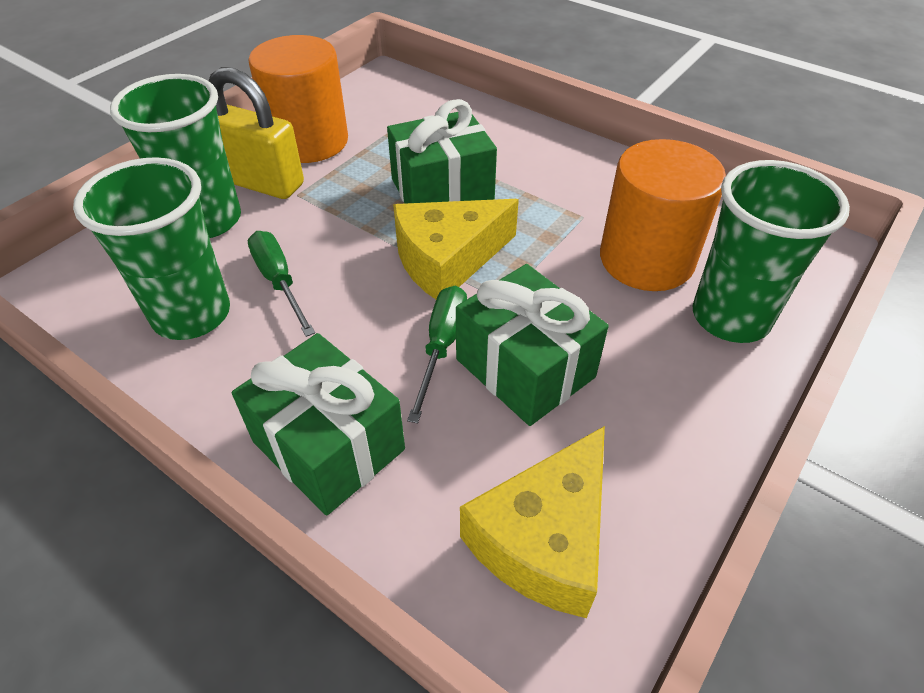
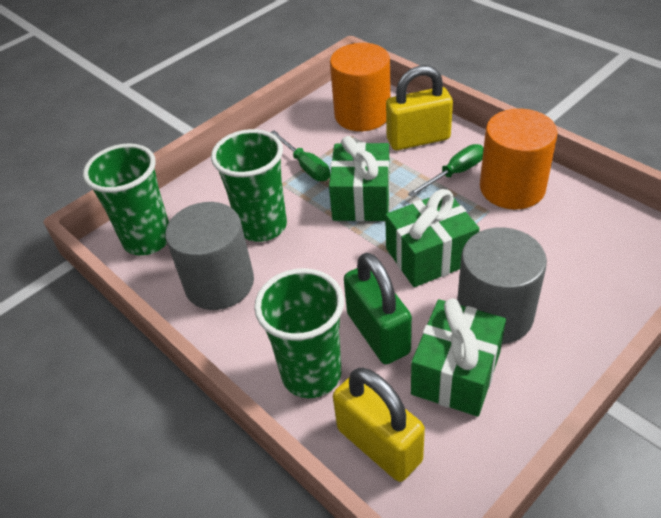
green padlock: none = 0 -> [344,253,412,364] = 1
grey cylinder: none = 0 -> [165,202,254,310] [457,227,547,344] = 2
yellow cheese: [393,199,519,299] [460,426,605,618] = 2 -> none = 0
yellow padlock: [209,67,304,199] = 1 -> [333,368,425,482] [386,65,453,150] = 2

